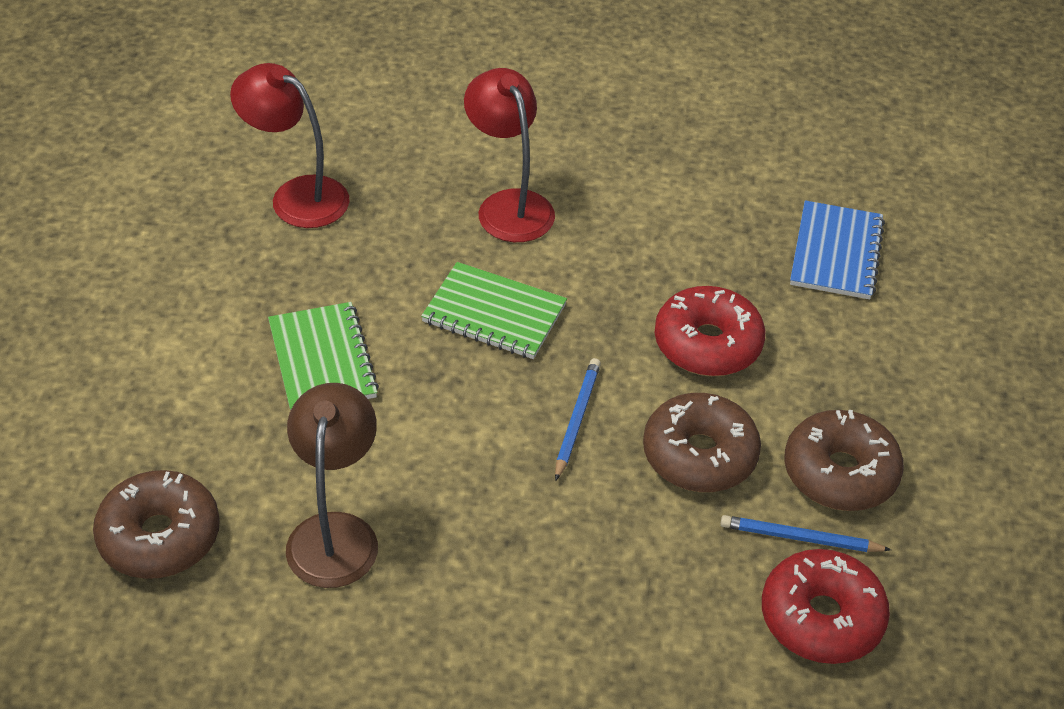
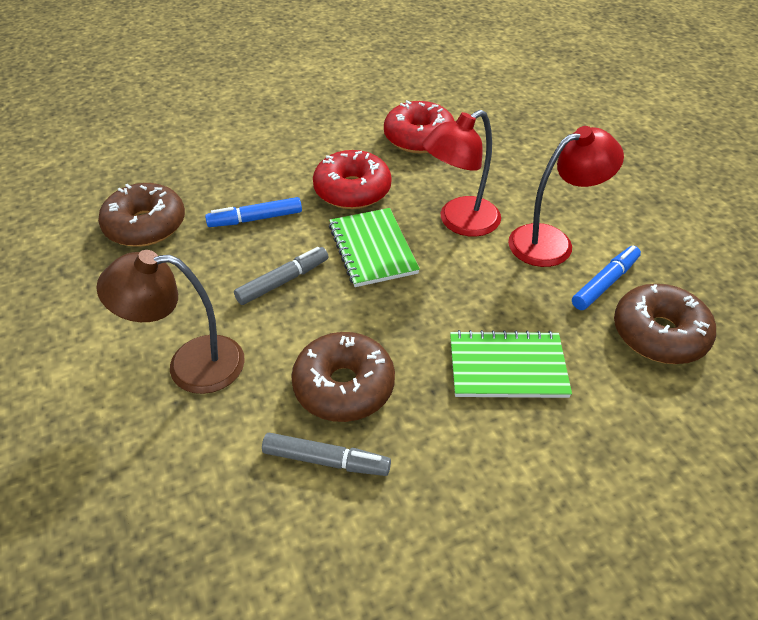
blue marker: none = 0 -> [205,197,302,227] [572,246,641,310] = 2
blue notebook: [790,200,885,299] = 1 -> none = 0
blue pencil: [555,358,601,481] [721,515,891,552] = 2 -> none = 0
grey marker: none = 0 -> [234,247,329,305] [262,433,391,476] = 2

